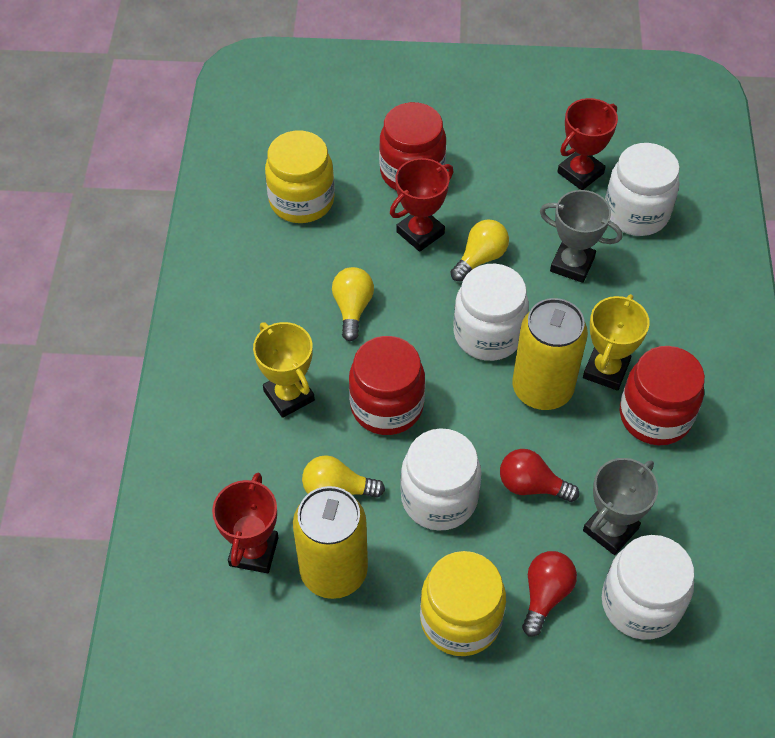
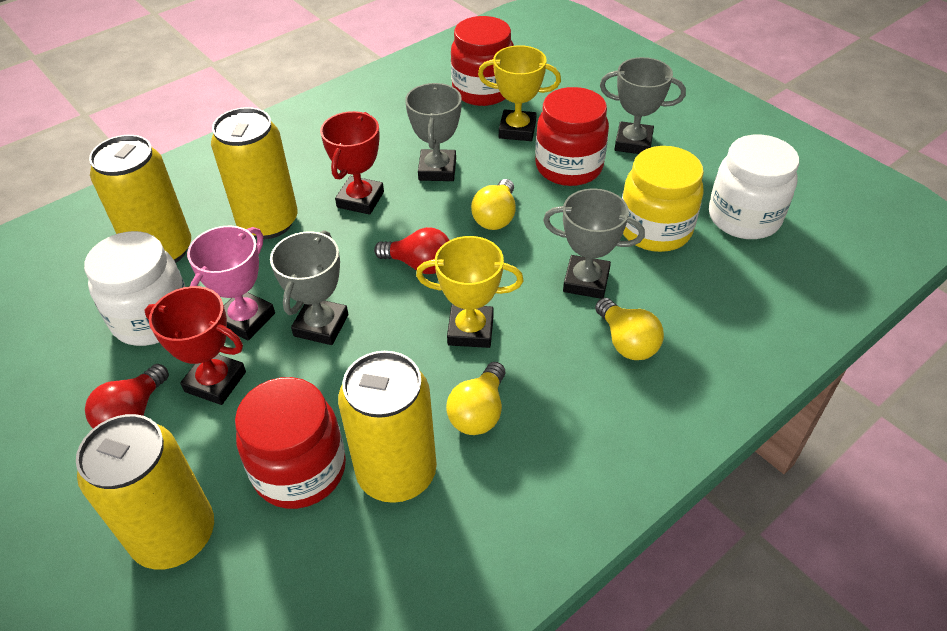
grey trophy: [540,190,622,283] [583,458,658,555] = 2 -> [270,230,348,345] [405,83,462,181] [543,188,645,299] [600,57,686,154] = 4
pink trophy: none = 0 -> [187,226,275,340] = 1
red trophy: [212,473,279,573] [390,158,453,252] [557,98,618,190] = 3 -> [145,286,246,405] [320,111,384,215] = 2
white jar: [400,428,481,531] [454,264,529,361] [602,535,694,640] [605,143,680,236] = 4 -> [84,231,186,346] [709,135,799,239] = 2
yellow can: [293,486,368,599] [512,298,588,410] = 2 -> [76,414,214,570] [89,135,191,263] [211,107,298,239] [338,351,437,503] = 4
yellow jar: [265,131,335,223] [420,551,506,656] = 2 -> [622,146,704,252] = 1

